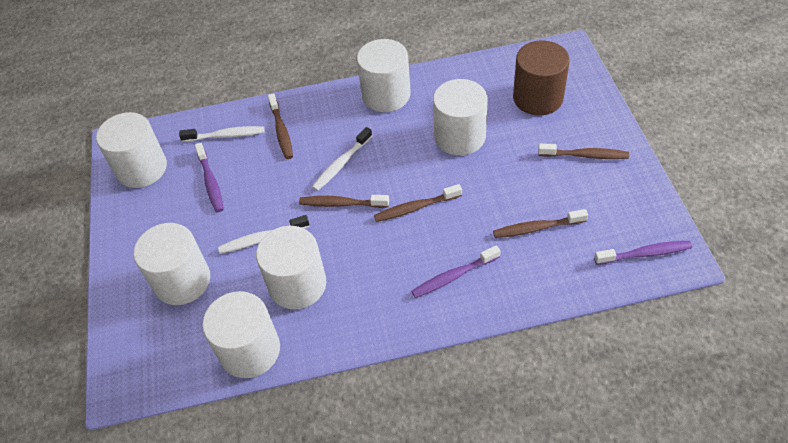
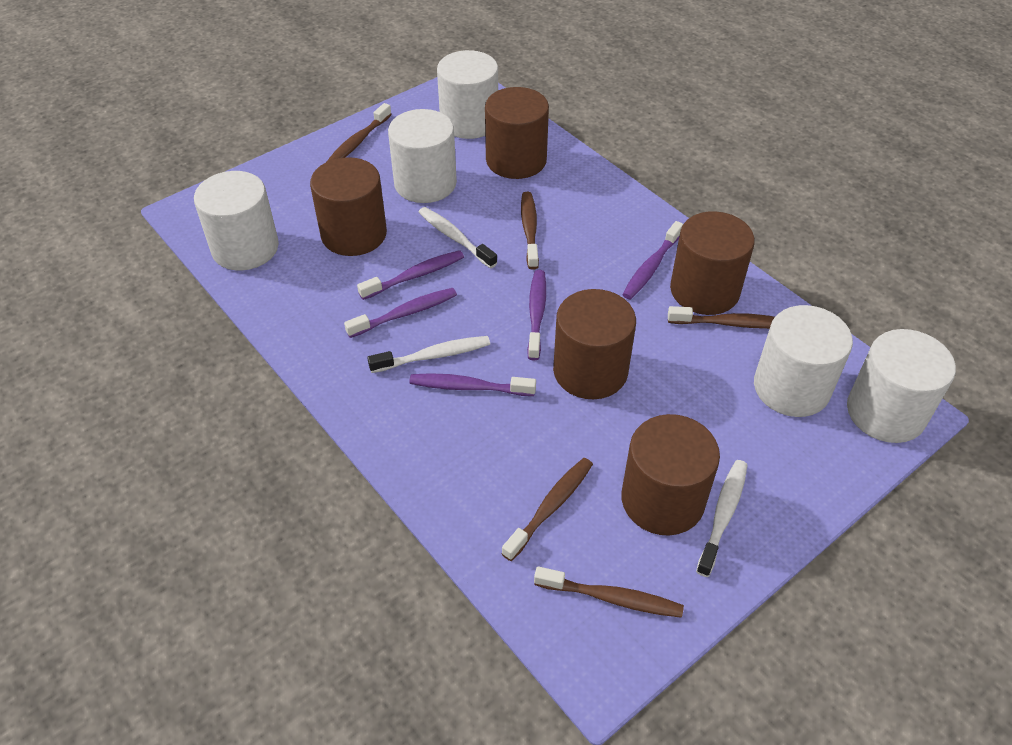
brown cylinder: [513,40,570,115] = 1 -> [310,157,387,256] [485,87,549,179] [553,289,636,399] [621,414,720,536] [670,211,755,315] = 5
purple toothbrush: [195,143,224,212] [411,245,500,298] [594,241,692,265] = 3 -> [344,288,457,338] [357,250,464,300] [409,373,536,396] [527,270,546,360] [622,221,683,299] = 5
white cylinder: [96,112,167,188] [133,223,210,305] [202,291,280,378] [256,226,326,310] [357,39,411,112] [433,79,488,156] = 6 -> [194,171,279,270] [388,109,457,203] [437,50,498,139] [754,305,853,417] [847,329,956,443] = 5

